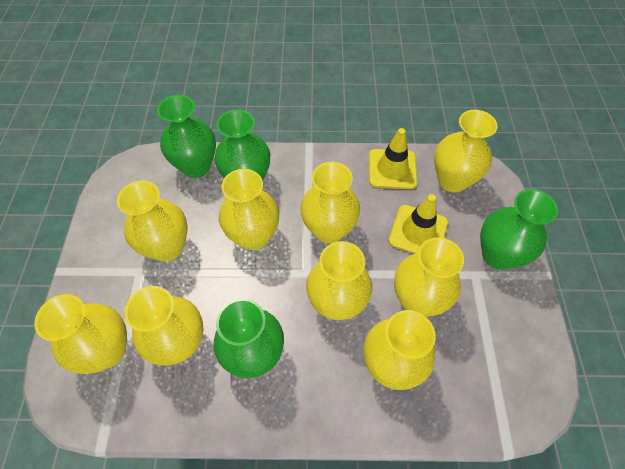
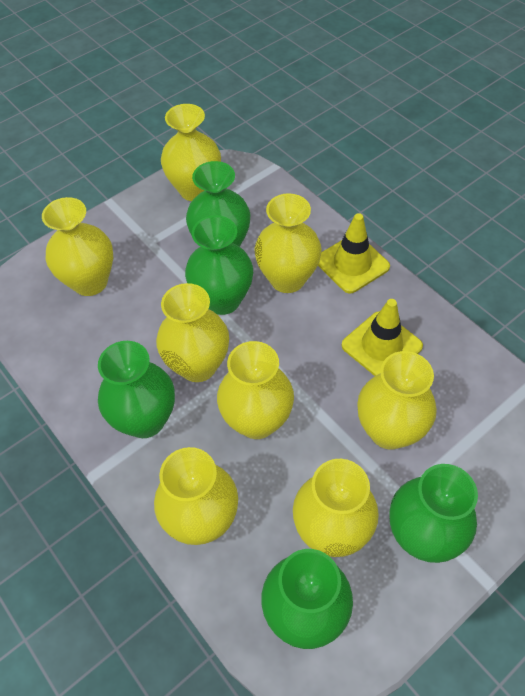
green vase: [157,95,216,178] [214,110,270,181] [214,298,284,378] [480,189,558,270] = 4 -> [98,341,175,438] [185,215,253,315] [186,161,250,247] [261,549,353,649] [389,464,478,563] = 5
yellow vase: [34,294,127,374] [117,181,188,262] [125,286,204,366] [219,169,279,250] [300,162,360,243] [306,241,372,320] [364,310,436,390] [394,237,464,316] [434,110,498,192] = 9 -> [42,197,113,296] [154,447,238,545] [156,283,229,382] [161,104,221,201] [217,341,294,439] [254,193,322,293] [293,459,379,557] [357,351,437,450] = 8

